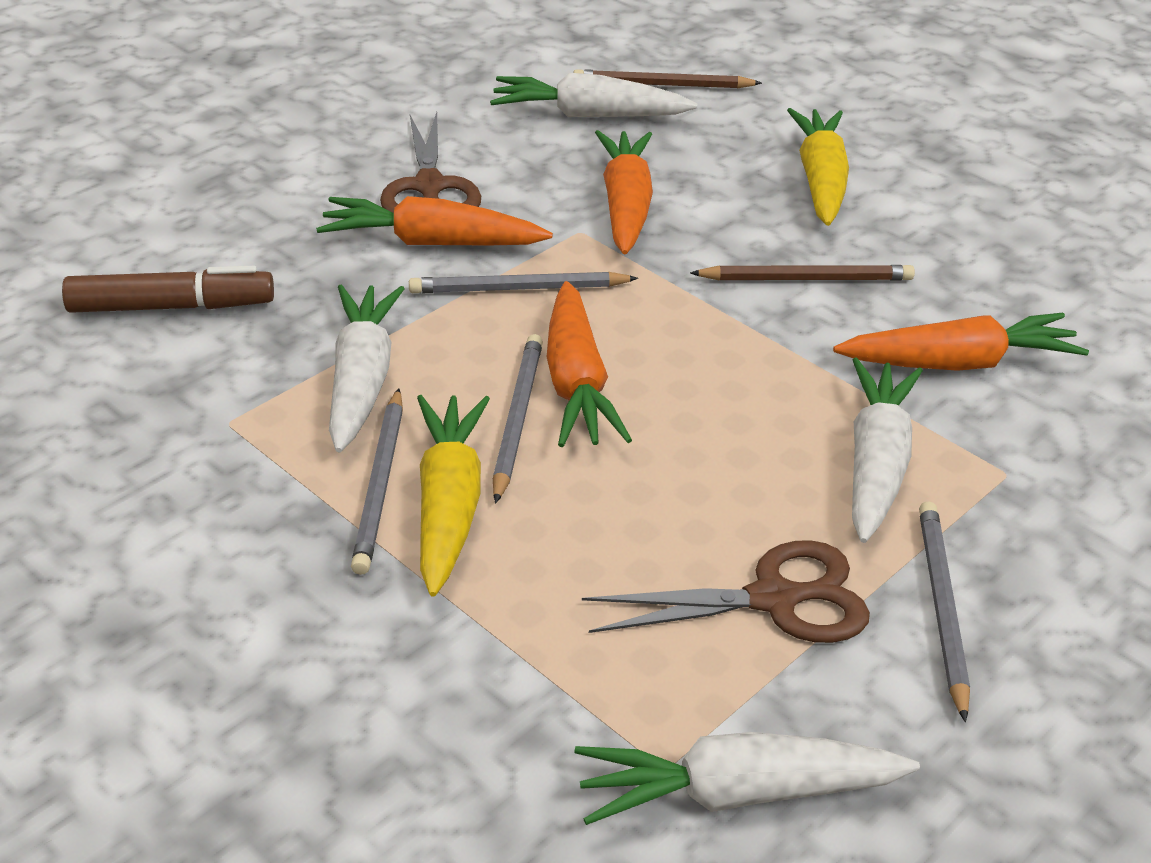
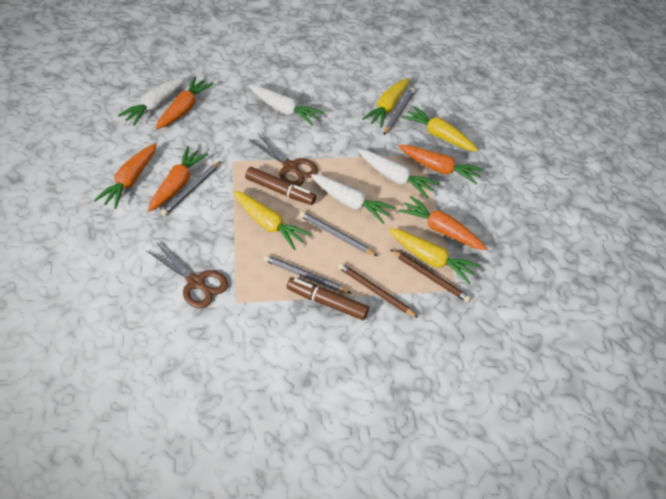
brown marker: [62,266,274,313] = 1 -> [245,167,316,205] [287,277,369,320] = 2
orange carrot: [316,196,553,245] [547,281,632,447] [595,130,653,254] [833,313,1089,371] = 4 -> [94,143,157,209] [148,146,208,212] [155,77,213,129] [398,145,484,185] [399,196,487,250] = 5
yellow carrot: [417,395,490,597] [787,108,849,226] = 2 -> [233,191,311,250] [362,78,409,128] [389,228,480,284] [402,106,478,152] = 4

